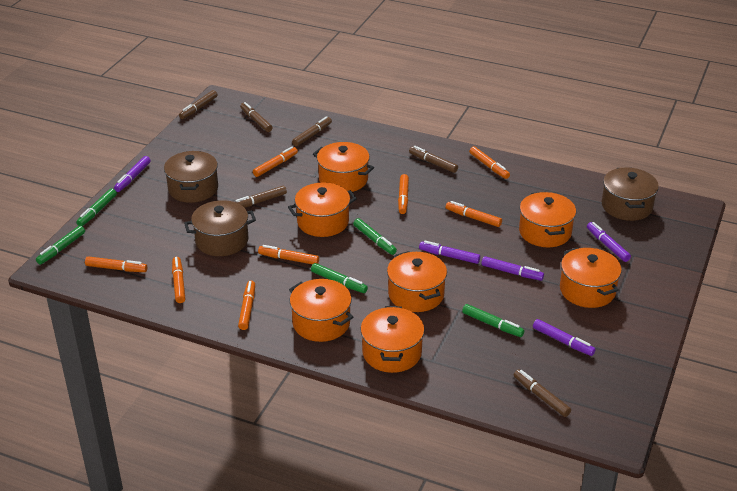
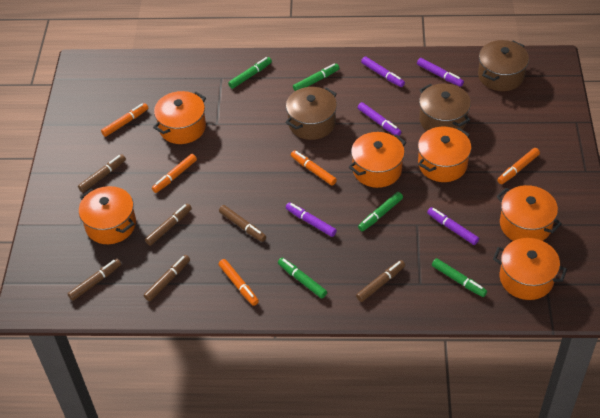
orange marker: [85,256,147,272] [172,257,185,303] [238,281,255,330] [253,146,298,177] [258,245,319,264] [398,174,409,214] [446,201,502,227] [469,146,510,179] = 8 -> [101,103,148,137] [152,154,197,193] [219,259,259,306] [291,151,337,185] [497,148,540,184] = 5
orange pot: [288,182,357,237] [289,279,354,342] [313,142,374,192] [360,306,425,373] [387,251,447,312] [519,192,576,247] [560,247,622,308] = 7 -> [79,186,136,244] [153,91,206,144] [349,132,406,188] [418,127,471,182] [493,238,567,300] [497,185,562,241] = 6

